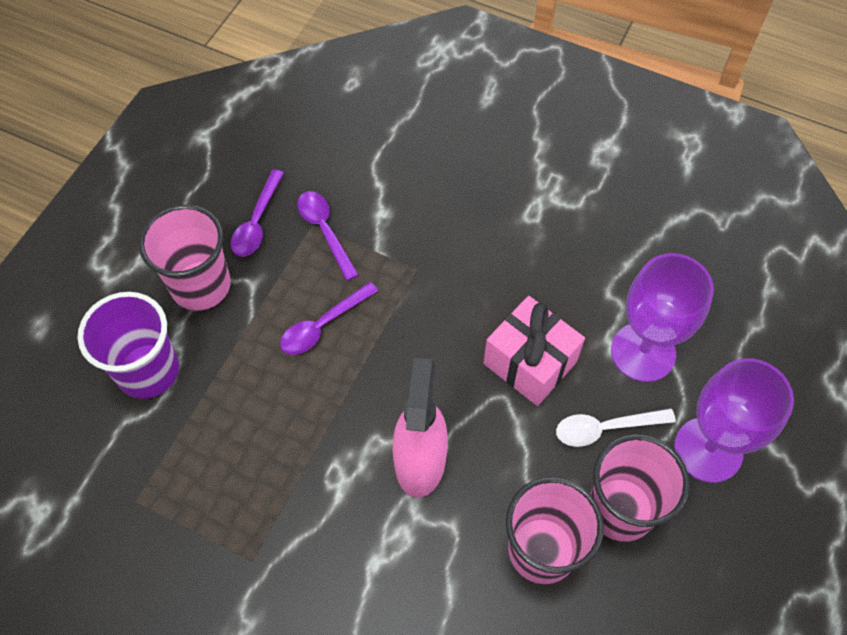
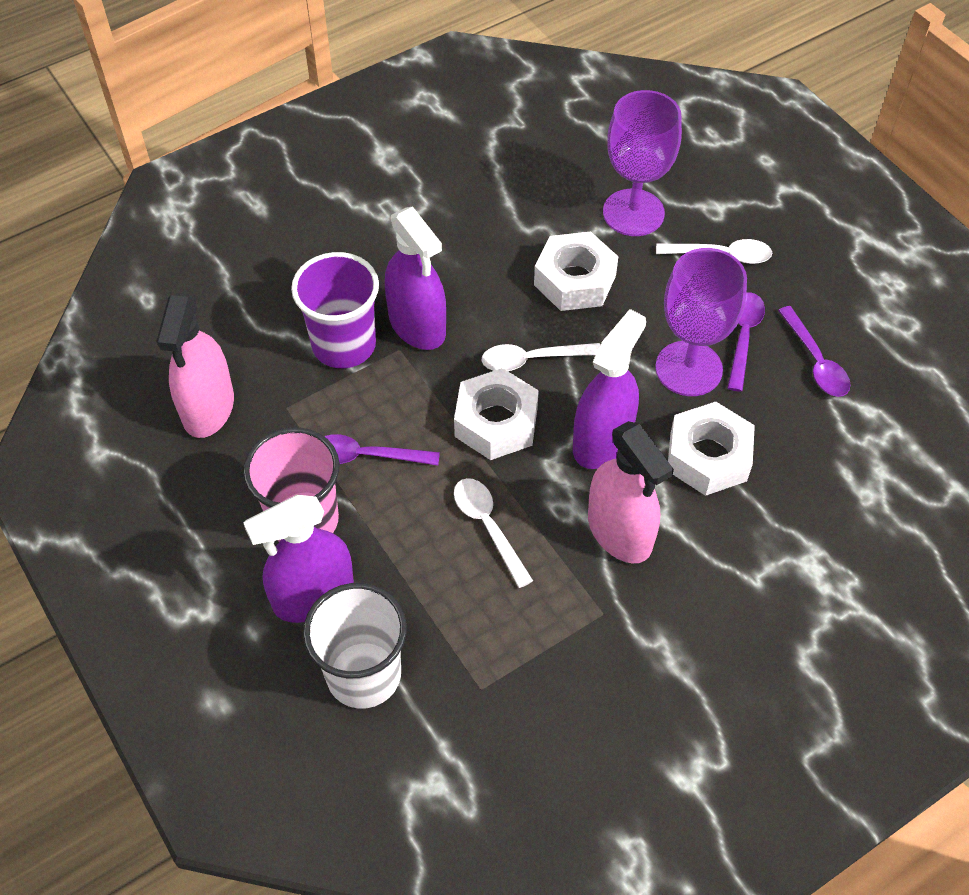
pink cup: [139,204,231,311] [506,477,604,584] [590,434,690,542] = 3 -> [243,427,340,542] = 1
pink gift: [483,296,585,406] = 1 -> none = 0
pink spray bottle: [392,358,448,498] = 1 -> [156,293,234,438] [588,421,674,563] = 2
purple spray bottle: none = 0 -> [244,495,354,623] [385,207,446,350] [573,309,646,469] = 3
white cup: none = 0 -> [303,583,407,709] = 1
white nut: none = 0 -> [454,368,539,460] [534,231,618,311] [668,402,755,496] = 3
white spoon: [556,408,676,447] = 1 -> [454,478,533,588] [482,343,600,371] [656,239,772,264] = 3

